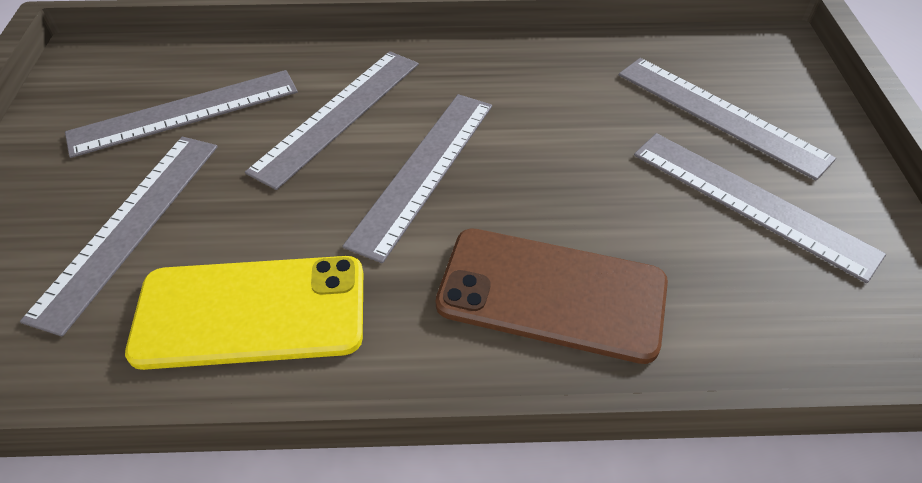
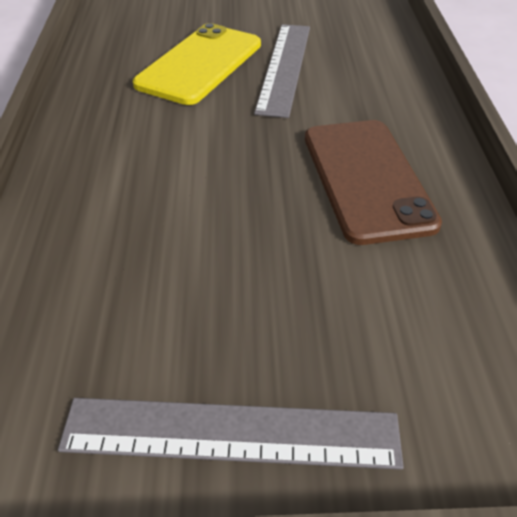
grey ruler: [20,137,218,337] [65,70,298,158] [245,51,419,190] [343,94,492,263] [619,58,836,180] [634,133,886,283] = 6 -> [58,398,404,470] [254,24,310,118] = 2

